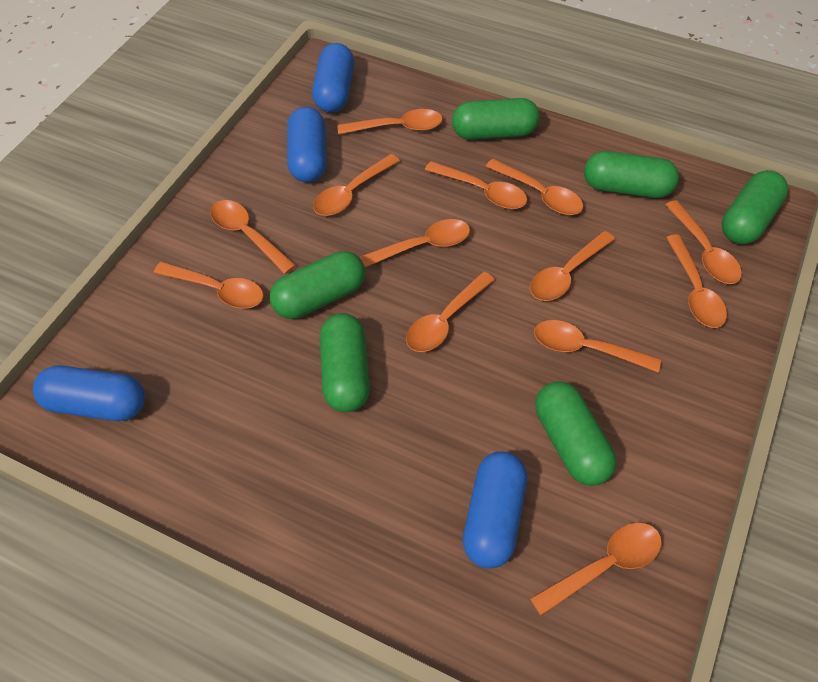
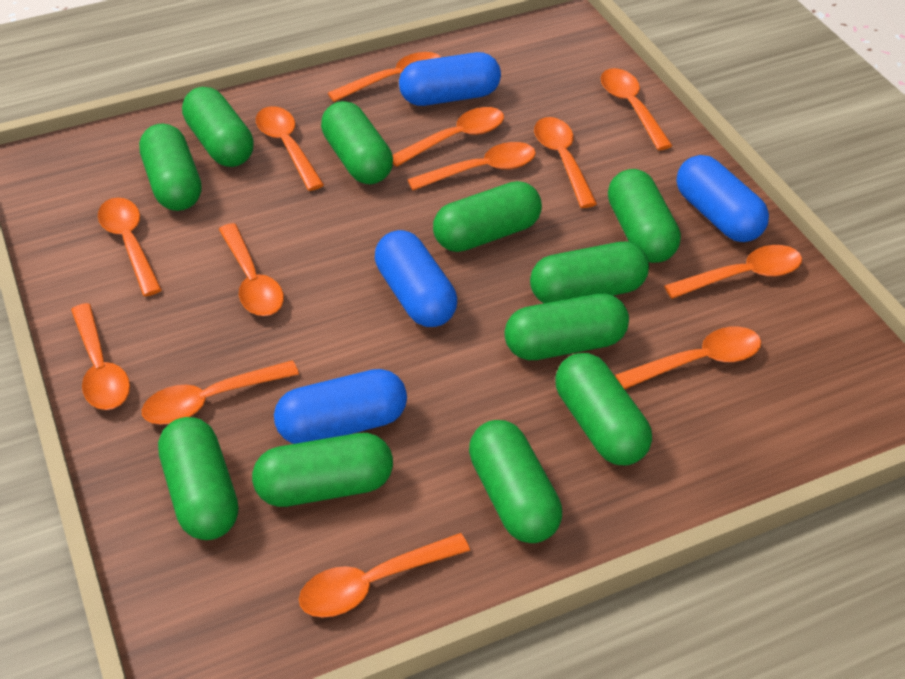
green capsule: [270,251,365,319] [320,313,370,412] [452,98,540,140] [535,381,616,486] [584,151,679,198] [722,170,788,244] = 6 -> [139,124,202,211] [158,417,238,540] [182,87,254,167] [252,433,393,507] [321,101,393,184] [433,181,542,252] [469,420,562,543] [504,294,629,360] [530,242,649,303] [555,353,652,465] [608,169,681,263] = 11

